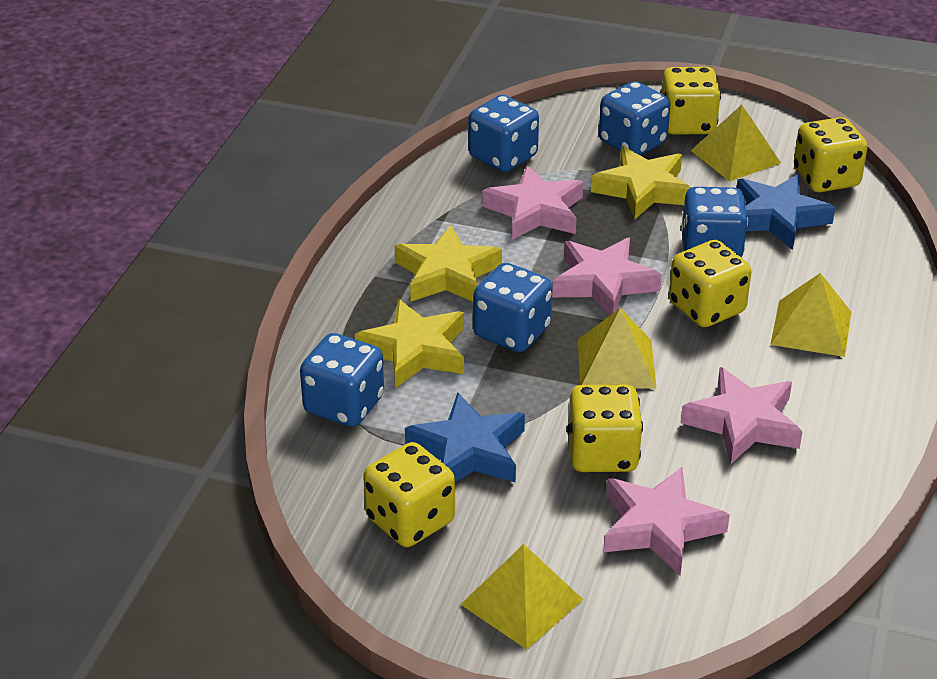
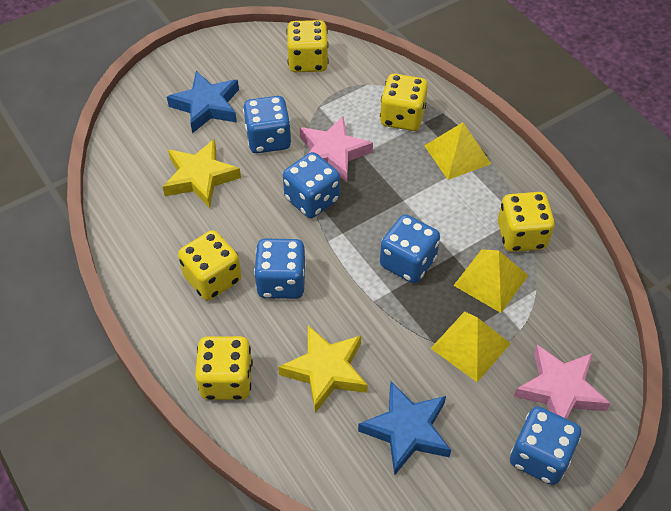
pink star: [482,165,584,240] [552,237,662,316] [604,467,730,575] [681,367,803,464] = 4 -> [300,116,373,182] [514,345,611,419] = 2
yellow pyramid: [460,544,583,649] [578,308,657,389] [691,105,781,182] [770,273,852,357] = 4 -> [424,122,491,180] [431,311,511,382] [453,249,529,313] = 3
yellow star: [355,299,464,389] [395,225,502,302] [591,146,691,220] = 3 -> [163,139,241,208] [278,325,368,413] = 2

